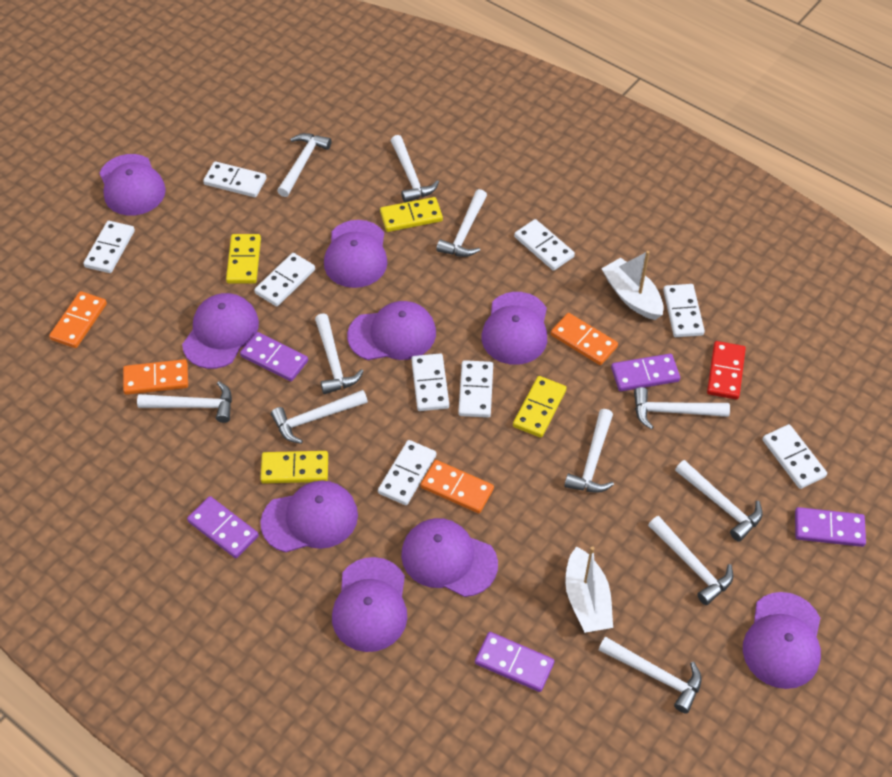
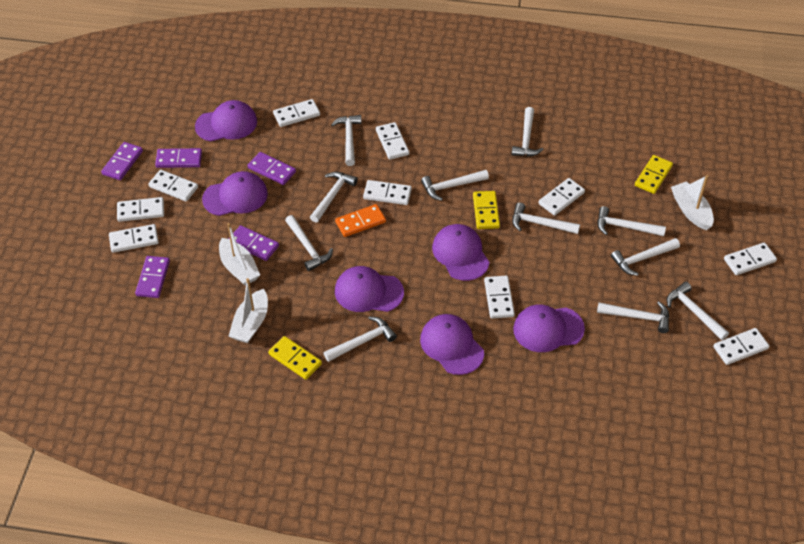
orange domino: [49,291,107,348] [123,359,188,395] [421,460,494,513] [551,313,618,365] = 4 -> [335,204,386,237] = 1
purple cap: [99,154,166,216] [182,293,259,369] [260,480,358,552] [324,220,387,288] [332,557,407,652] [347,301,436,360] [401,518,498,597] [482,292,547,365] [743,592,821,689] = 9 -> [195,100,257,141] [202,171,268,216] [335,266,404,312] [420,314,484,375] [432,224,489,281] [513,305,585,352] = 6
red domino: [707,341,746,400] = 1 -> none = 0
white boat: [565,546,613,633] [601,251,664,320] = 2 -> [219,223,260,286] [229,278,268,343] [671,175,714,230] = 3
white domino: [83,221,135,273] [203,161,266,197] [254,253,315,307] [378,440,436,505] [411,354,449,411] [458,360,493,418] [514,219,575,271] [663,284,705,337] [763,424,827,489] = 9 -> [109,224,159,253] [117,197,164,222] [148,170,198,202] [273,99,320,127] [363,180,412,205] [376,122,409,160] [484,276,515,319] [538,178,585,216] [713,328,769,365] [724,242,777,275] = 10
yellow domino: [226,234,261,284] [260,451,328,484] [380,197,443,232] [513,376,567,438] = 4 -> [268,336,322,380] [473,191,500,229] [635,155,673,194] = 3

